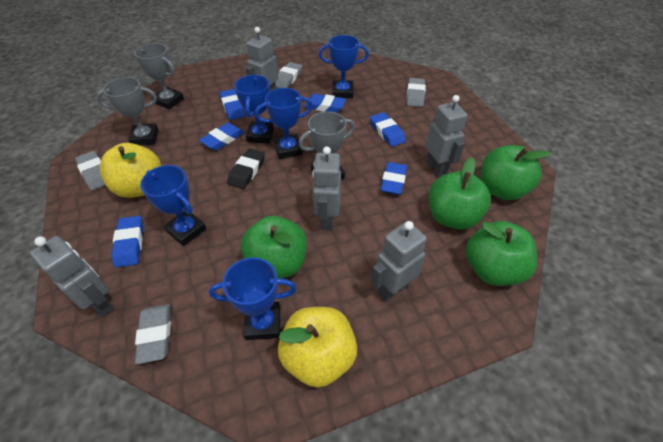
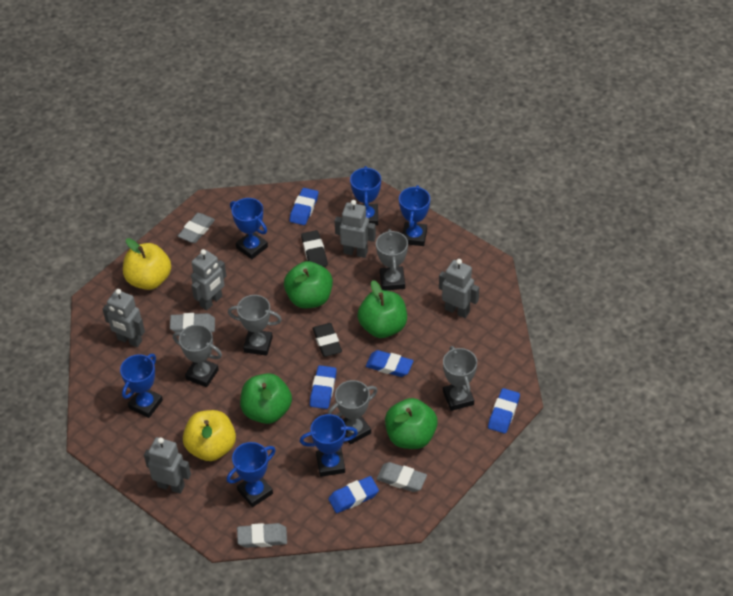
black eraser: [227,148,265,189] = 1 -> [301,230,328,267] [313,323,342,357] = 2
blue eraser: [111,216,143,268] [199,123,245,150] [220,89,246,120] [304,94,346,113] [370,112,406,147] [380,162,407,195] = 6 -> [289,188,318,225] [310,365,337,409] [328,476,379,513] [366,350,413,377] [488,388,520,433] = 5
blue trophy: [140,165,206,246] [209,257,297,340] [234,75,274,143] [255,88,313,159] [319,35,369,98] = 5 -> [120,354,163,418] [227,442,276,507] [230,198,268,259] [300,414,358,477] [350,166,381,226] [399,185,430,246] = 6
grey trophy: [96,77,159,145] [134,43,184,109] [299,111,355,179] = 3 -> [173,325,222,387] [228,295,282,356] [328,380,378,444] [376,229,408,290] [443,346,477,411] = 5

